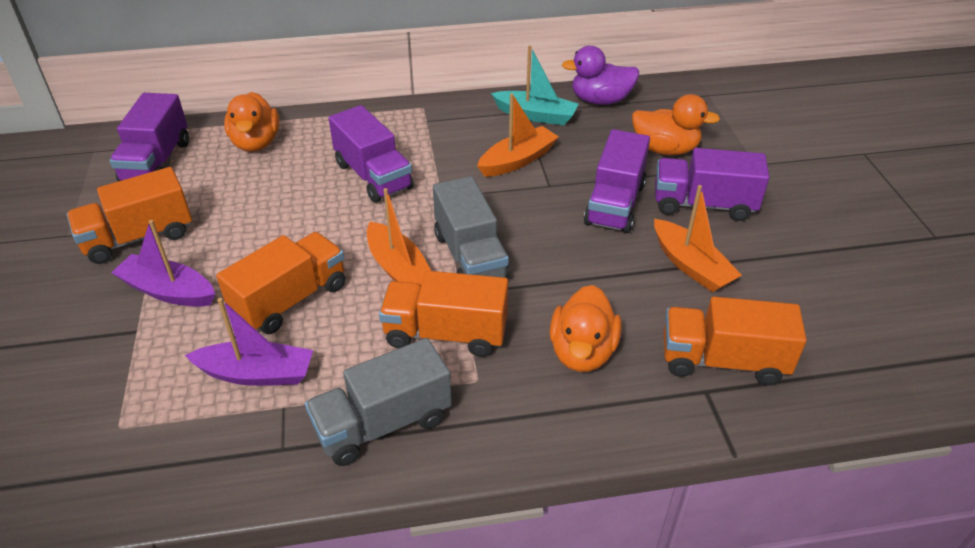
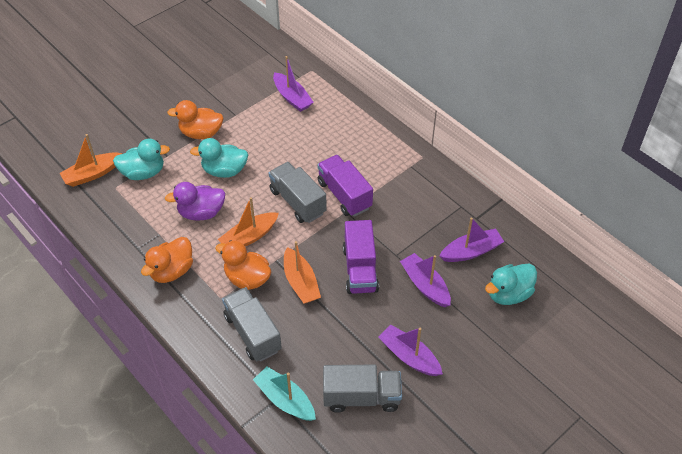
grey truck: [305,338,452,466] [433,176,510,279] = 2 -> [222,287,282,362] [269,162,327,223] [323,365,402,413] = 3
orange truck: [67,167,192,264] [216,232,345,334] [379,271,508,357] [664,297,807,385] = 4 -> none = 0
purple boat: [111,220,215,307] [185,298,313,386] = 2 -> [273,56,314,112] [378,324,443,376] [400,253,451,307] [439,218,504,262] = 4
purple truck: [109,93,189,181] [329,105,414,203] [584,129,650,233] [655,148,769,221] = 4 -> [317,155,373,217] [343,220,379,294] = 2
turquoise duck: none = 0 -> [113,139,170,180] [190,138,248,178] [485,264,537,305] = 3

